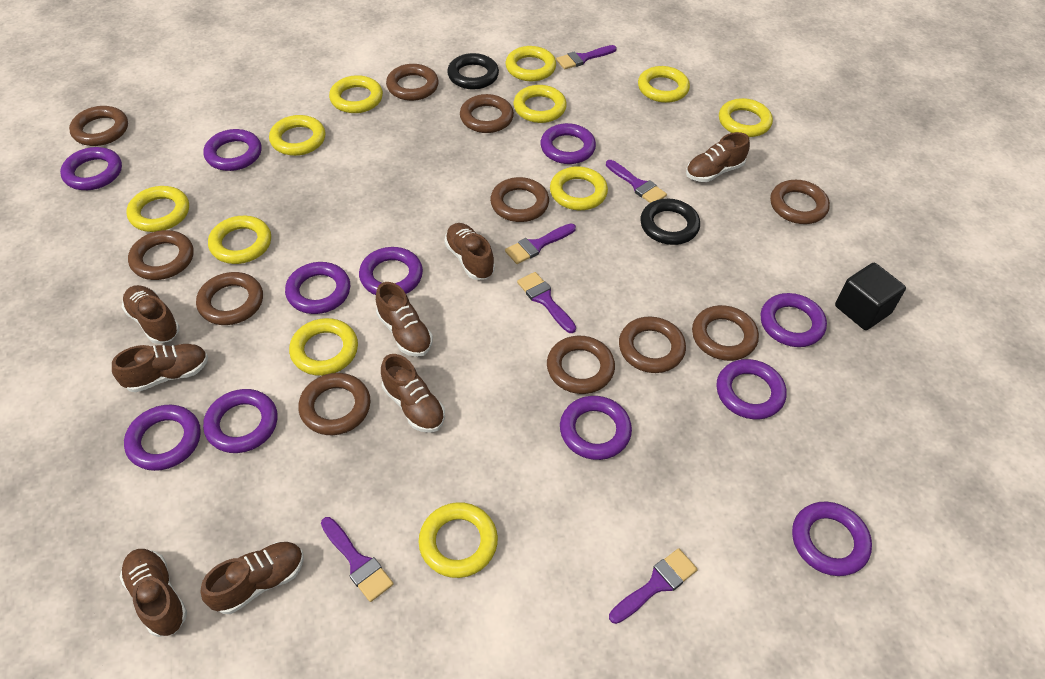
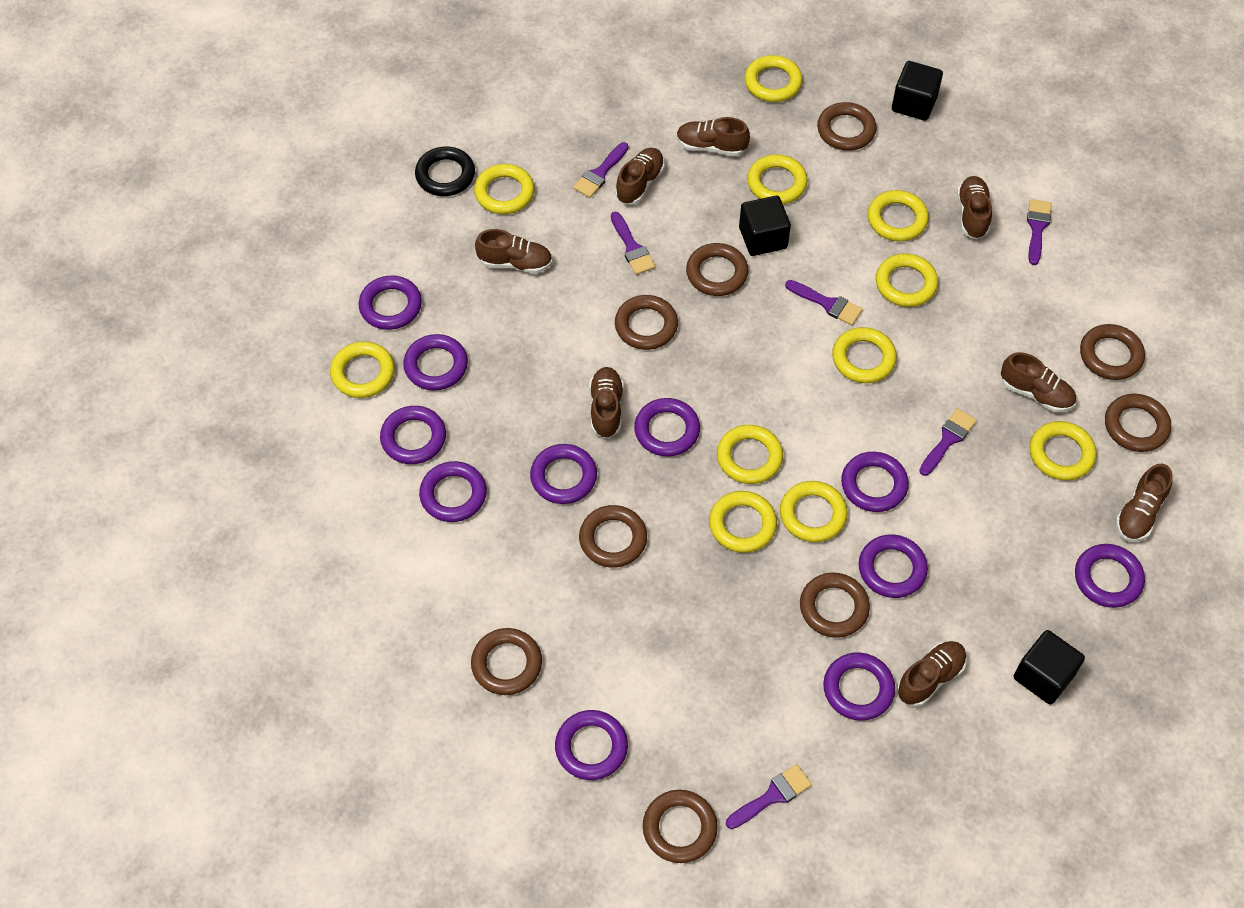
black cube: [835,263,906,330] = 1 -> [739,196,791,256] [892,61,943,121] [1014,630,1085,705] = 3
black ring: [447,53,499,89] [640,199,700,245] = 2 -> [415,146,475,196] = 1
brown ring: [69,106,128,146] [128,230,193,280] [196,272,263,325] [298,373,371,435] [386,64,439,101] [460,94,514,133] [490,177,549,222] [547,336,615,394] [619,316,686,373] [692,305,759,361] [770,180,830,224] = 11 -> [471,628,542,695] [579,505,647,568] [615,295,678,350] [643,790,718,863] [686,243,749,296] [800,573,870,638] [817,102,876,151] [1080,324,1145,380] [1105,394,1171,452] = 9

